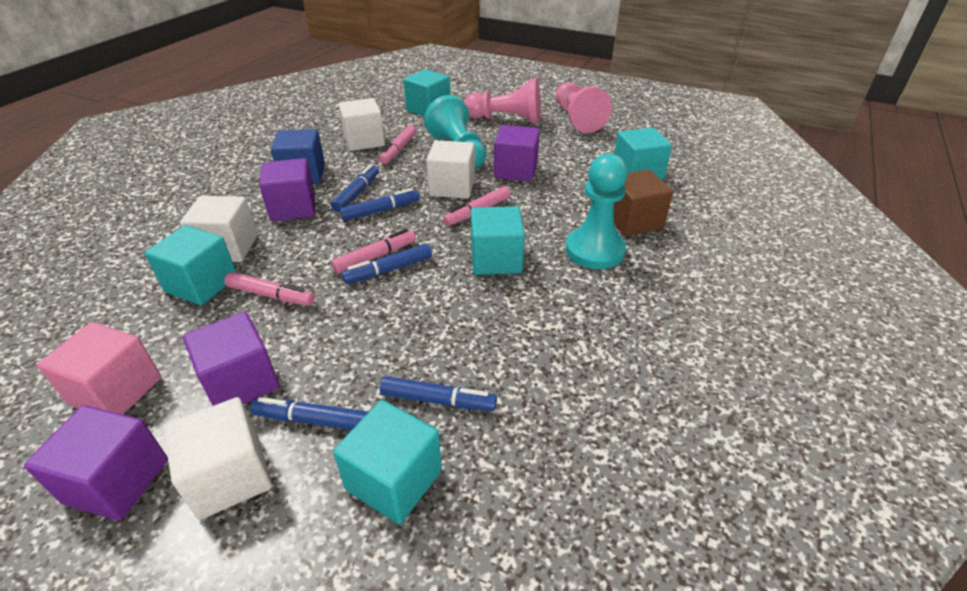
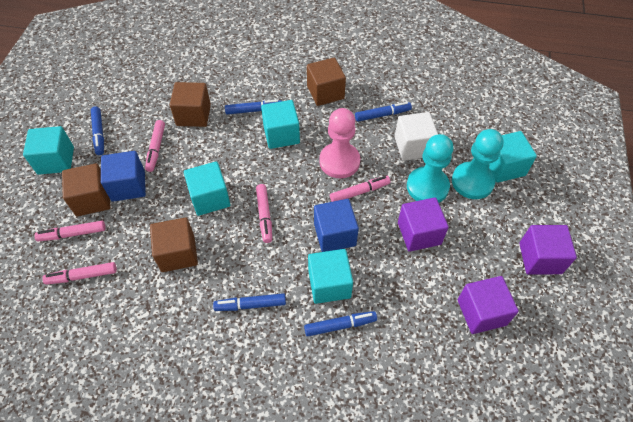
blue cube: [271,129,325,183] = 1 -> [101,151,146,202] [314,199,359,252] = 2
brown cube: [614,169,673,236] = 1 -> [62,163,111,216] [150,217,198,272] [170,82,211,127] [307,58,346,106] = 4
pink cube: [37,322,161,415] = 1 -> none = 0
pink marker: [224,272,315,306] [331,229,416,273] [379,125,416,164] [443,186,510,226] = 4 -> [34,221,106,241] [42,262,117,285] [145,120,165,172] [256,184,272,243] [330,176,391,202] = 5
pink pawn: [464,78,541,124] [556,82,612,133] = 2 -> [319,108,360,178] = 1
purple cube: [24,405,168,521] [183,312,279,406] [259,158,315,221] [494,125,540,182] = 4 -> [398,197,449,252] [458,276,519,334] [519,225,577,274] = 3
white cube: [163,397,272,520] [180,196,258,262] [338,98,385,151] [426,140,475,199] = 4 -> [395,112,438,161] = 1

